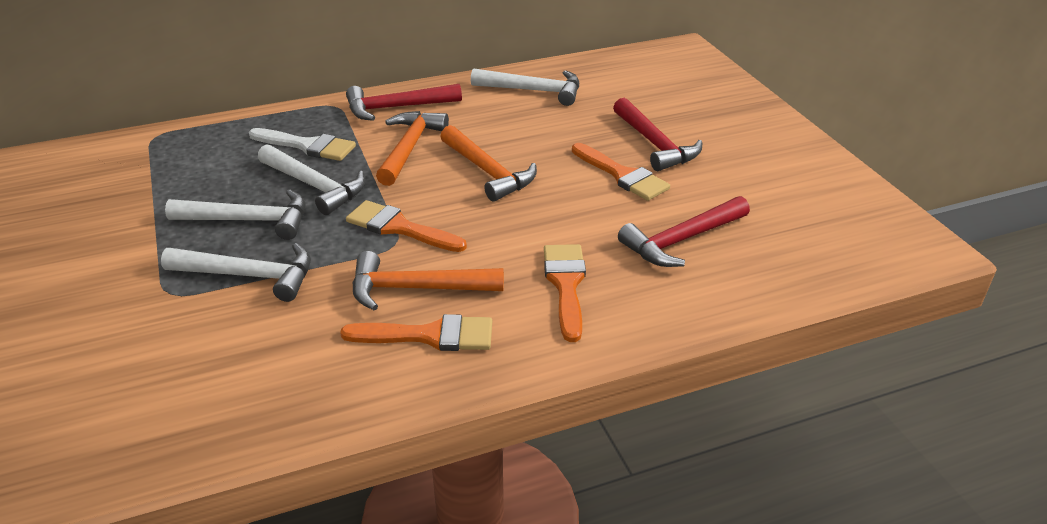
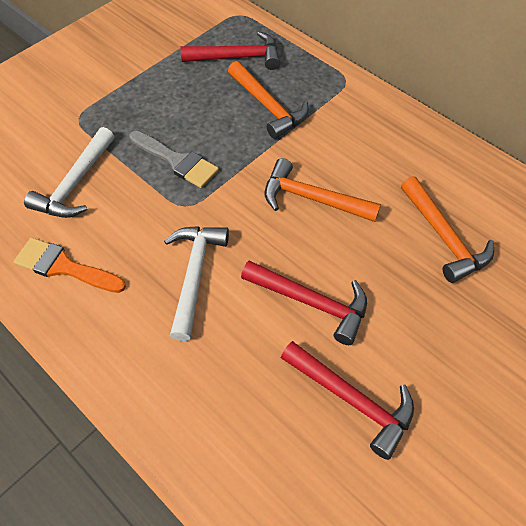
grey brush: none = 0 -> [129,131,219,188] = 1
orange brush: [340,314,492,351] [346,200,467,252] [544,244,586,342] [572,143,670,201] = 4 -> [13,238,126,293] = 1
white brush: [249,128,356,161] = 1 -> none = 0
white hammer: [161,243,311,302] [165,190,306,240] [258,144,366,215] [471,68,579,106] = 4 -> [24,127,114,218] [164,226,229,341] = 2

